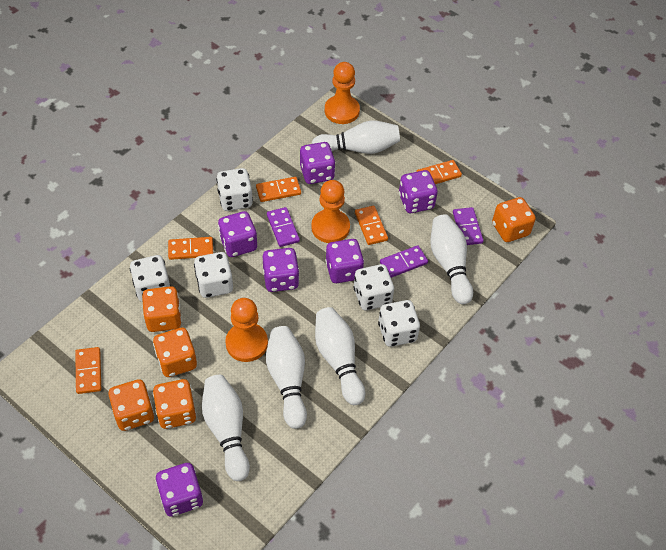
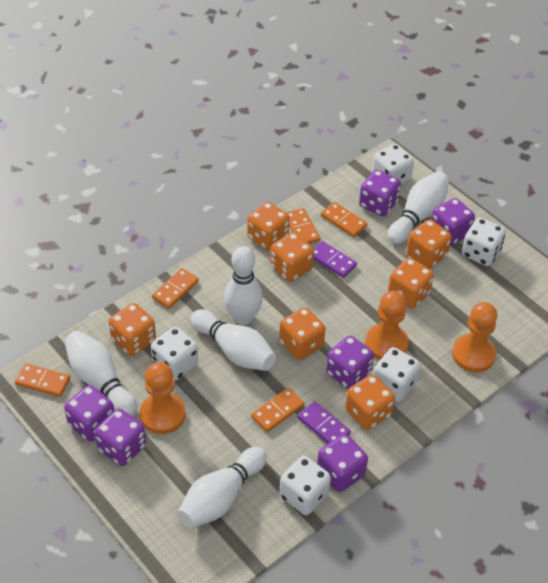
orange dice: [108,379,154,431] [142,286,182,332] [153,328,197,377] [153,379,196,429] [492,197,536,242] = 5 -> [109,303,156,356] [247,202,290,250] [270,232,314,282] [279,307,325,360] [345,375,395,430] [388,258,434,309] [406,220,452,268] = 7
purple domino: [267,207,300,247] [380,245,428,278] [453,207,484,245] = 3 -> [297,401,351,444] [313,241,357,278] = 2

